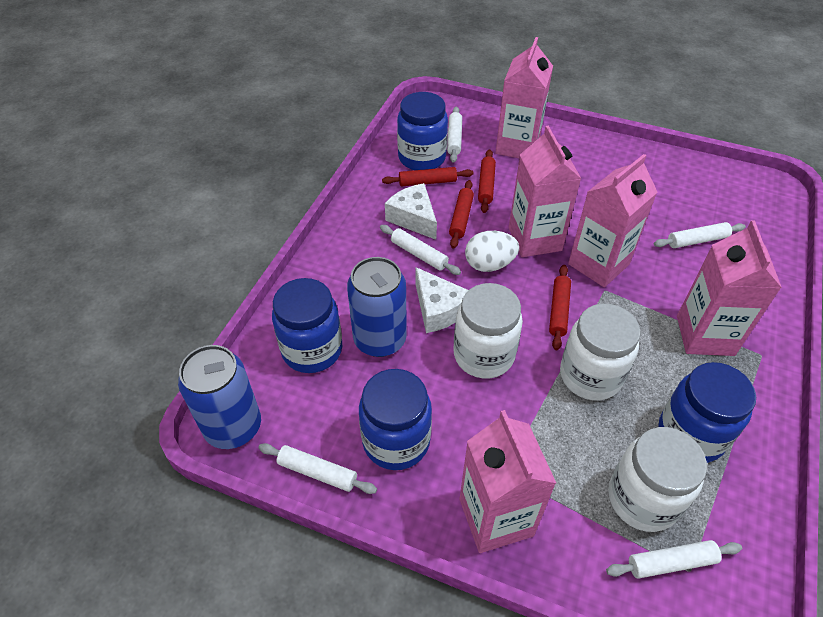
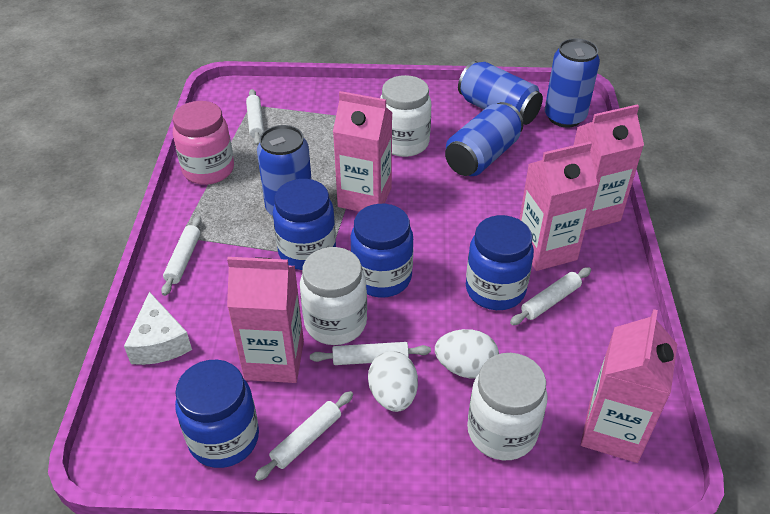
blue can: [178,345,261,449] [347,257,407,357] = 2 -> [257,125,312,216] [445,102,524,176] [458,61,543,125] [545,38,600,127] = 4
pink jar: none = 0 -> [173,101,234,185] = 1
red rolling pin: [382,167,474,186] [449,180,474,248] [478,149,496,213] [549,265,571,350] = 4 -> none = 0
white cheese: [385,183,437,240] [415,267,469,333] = 2 -> [124,292,192,365] = 1
white egg: [465,231,519,272] = 1 -> [368,351,418,412] [435,329,499,379] = 2

